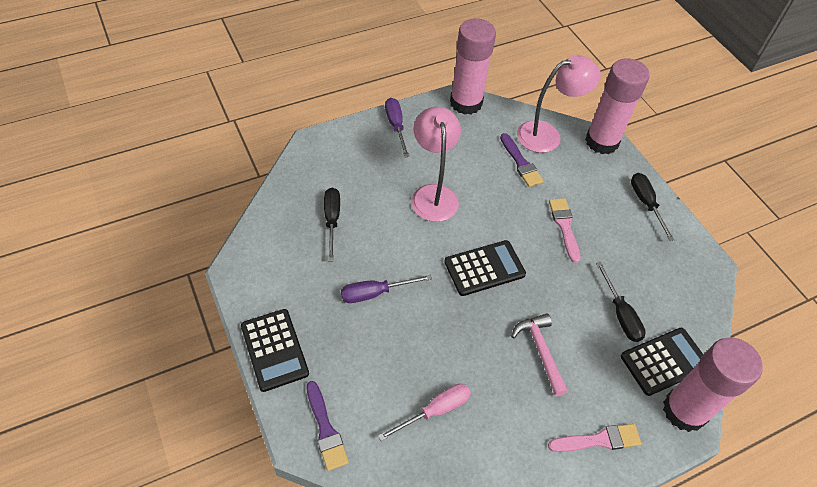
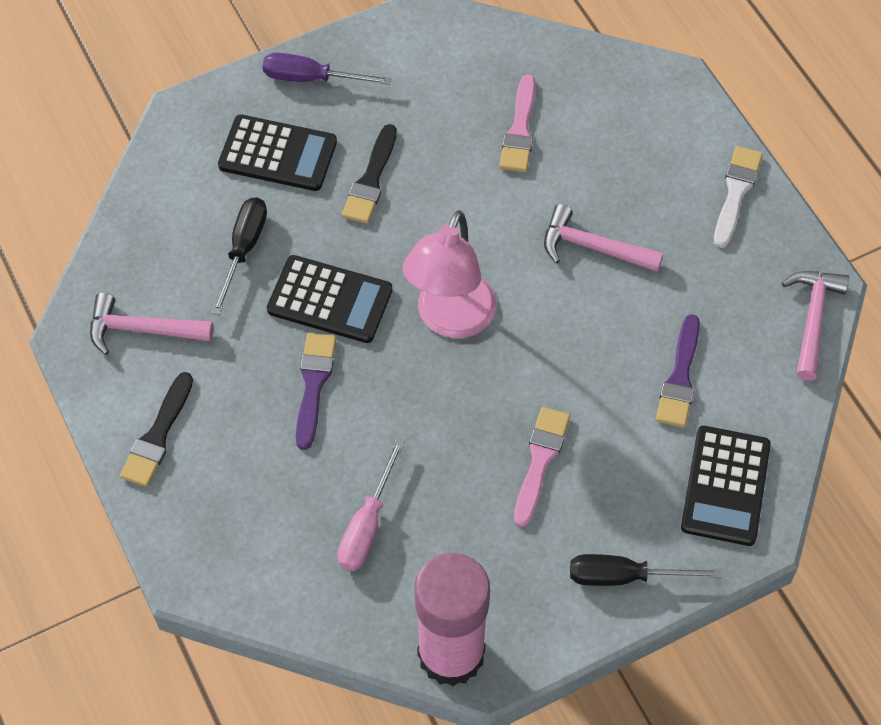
black brush: none = 0 -> [120,372,193,487] [342,124,397,224] = 2
black screwdriver: [324,188,340,261] [596,262,646,342] [631,173,674,241] = 3 -> [212,197,267,315] [570,554,722,586] = 2
pink glue stick: [450,19,496,115] [585,58,650,154] [663,337,763,432] = 3 -> [414,553,490,686] = 1
pink hammer: [511,313,568,396] = 1 -> [90,293,214,355] [544,204,663,272] [782,271,849,381] = 3
pink lamp: [411,107,461,222] [517,55,601,153] = 2 -> [403,210,497,338] = 1
purple screwdriver: [341,275,432,303] [385,98,409,158] = 2 -> [263,53,391,85] = 1
white brush: none = 0 -> [714,146,763,248] = 1

